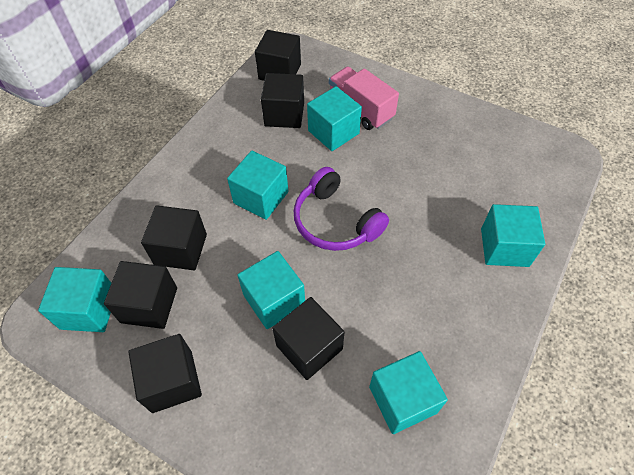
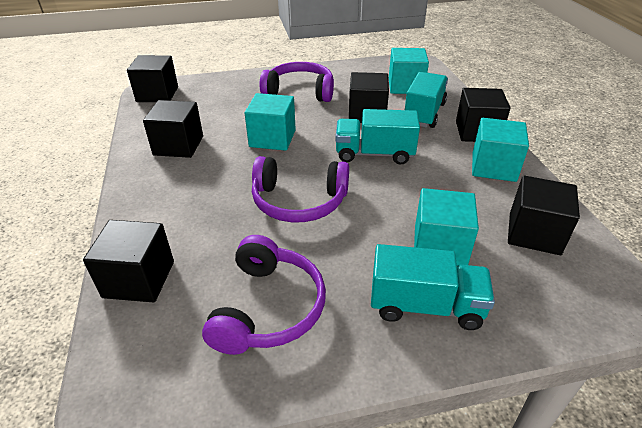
pink truck: [329,67,399,130] = 1 -> none = 0
purple headphones: [294,167,389,251] = 1 -> [202,235,326,355] [252,156,349,222] [259,62,334,102] = 3
turquoise cube: [38,267,111,332] [227,151,288,220] [237,251,305,329] [307,86,362,151] [369,351,448,434] [481,204,545,267] = 6 -> [245,93,296,151] [389,48,429,94] [414,188,479,266] [472,118,529,182] = 4
turquoise truck: none = 0 -> [335,109,420,165] [371,244,495,330] [405,72,448,128] = 3

